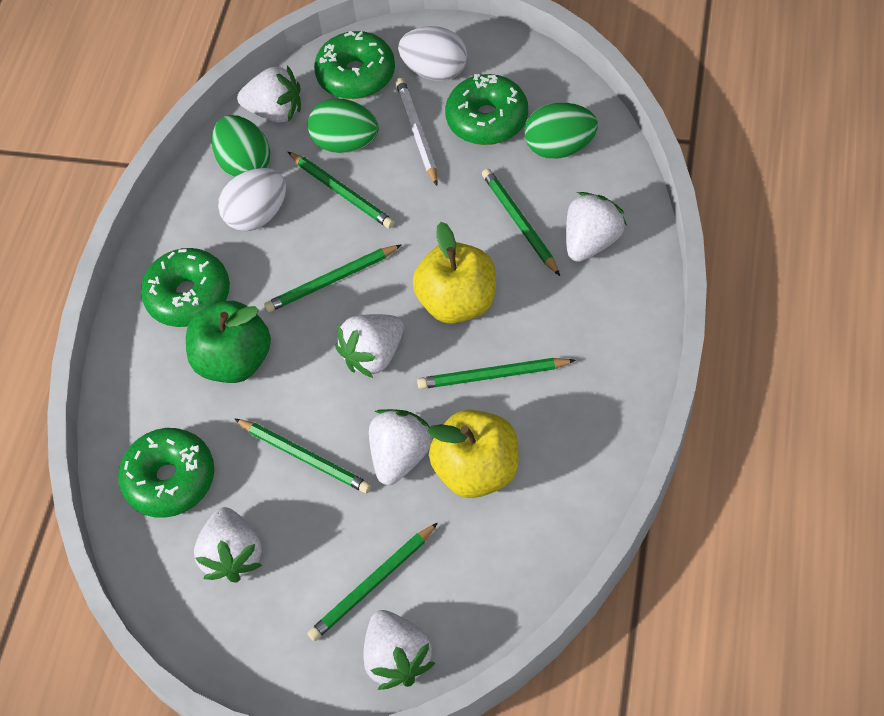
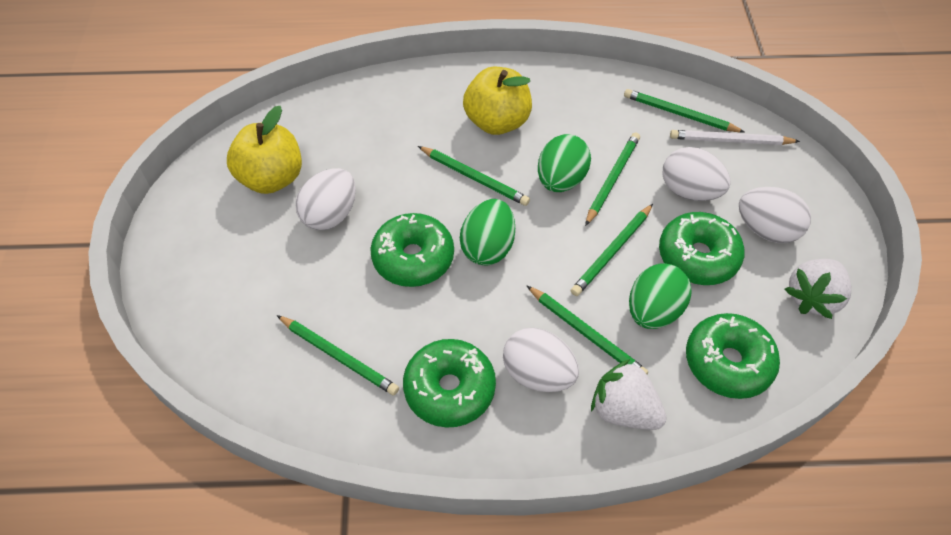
green apple: [186,301,271,383] = 1 -> none = 0
white egg: [218,168,286,231] [398,26,468,81] = 2 -> [295,168,356,230] [503,328,579,392] [663,147,731,201] [739,187,811,243] = 4
white strawberry: [194,507,262,583] [237,65,301,123] [335,314,404,378] [363,610,435,690] [369,409,432,485] [566,192,627,262] = 6 -> [591,359,667,430] [785,259,851,319] = 2

